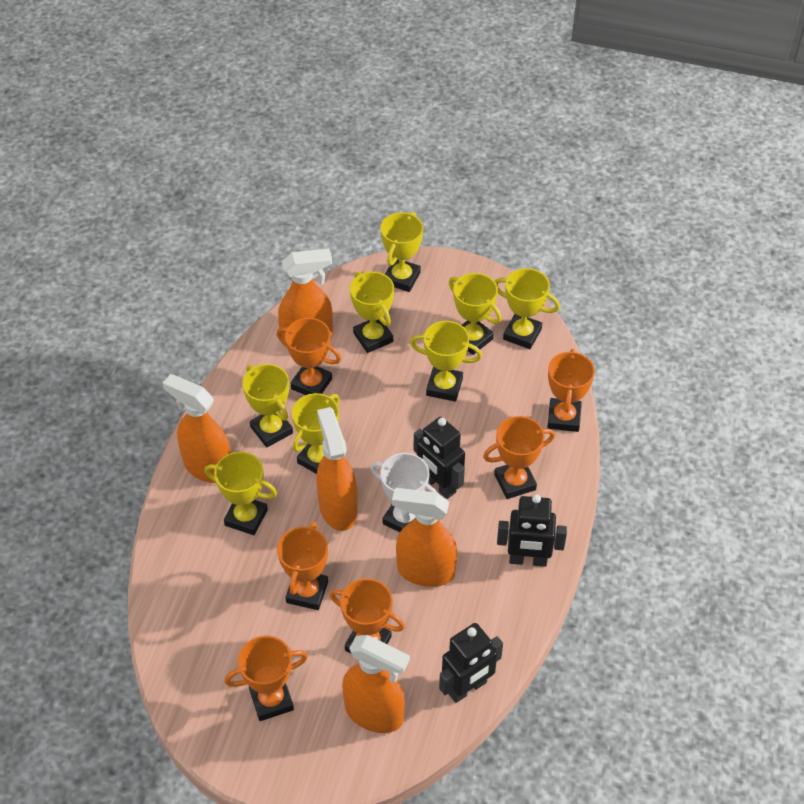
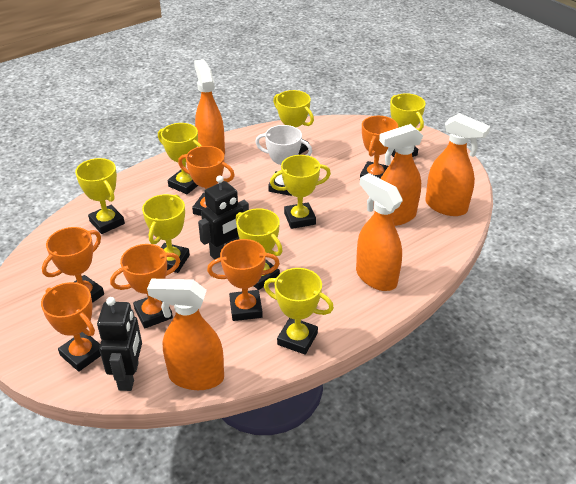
black robot: [414,417,465,499] [439,623,503,703] [497,494,567,567] = 3 -> [97,297,142,391] [198,175,249,260] = 2

